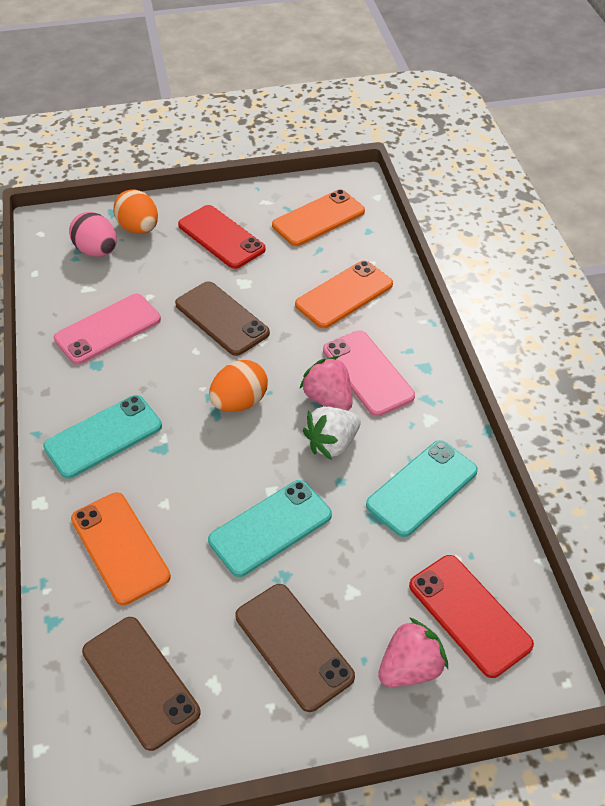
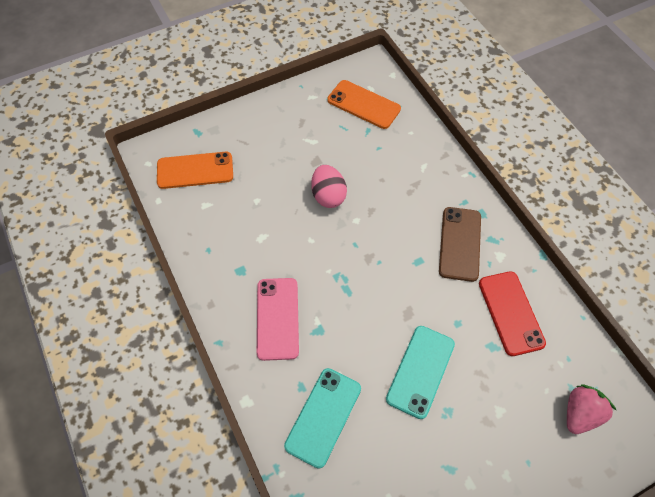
brown phone: [82,617,200,751] [175,281,270,356] [235,584,355,712] = 3 -> [439,207,481,282] = 1
orange egg: [113,190,158,234] [209,360,268,412] = 2 -> none = 0
orange phone: [71,492,171,605] [272,189,365,246] [295,261,393,328] = 3 -> [157,152,233,189] [328,80,401,129] = 2
pink phone: [54,294,161,364] [323,331,415,416] = 2 -> [257,278,299,361] = 1
pink strawberry: [300,356,353,411] [378,617,448,687] = 2 -> [567,385,617,434] = 1
red phone: [178,205,266,269] [409,555,534,678] = 2 -> [479,271,546,356] = 1
turquoise phone: [43,395,162,478] [208,480,332,577] [366,440,478,537] = 3 -> [284,368,361,469] [386,326,455,419] = 2
white strawberry: [303,407,361,460] = 1 -> none = 0

